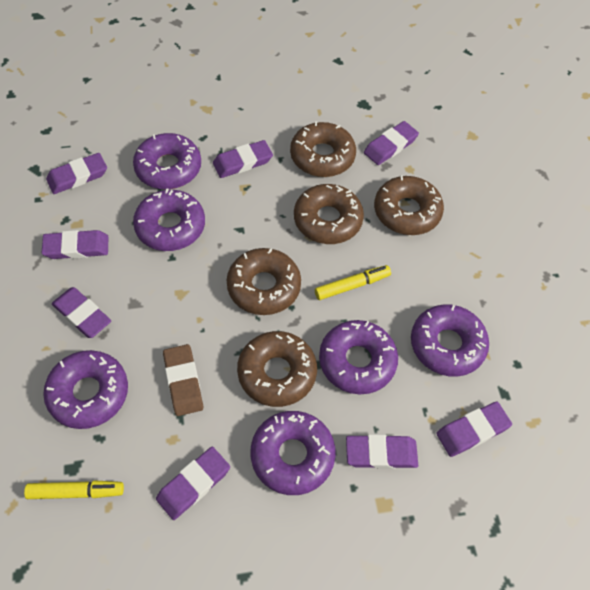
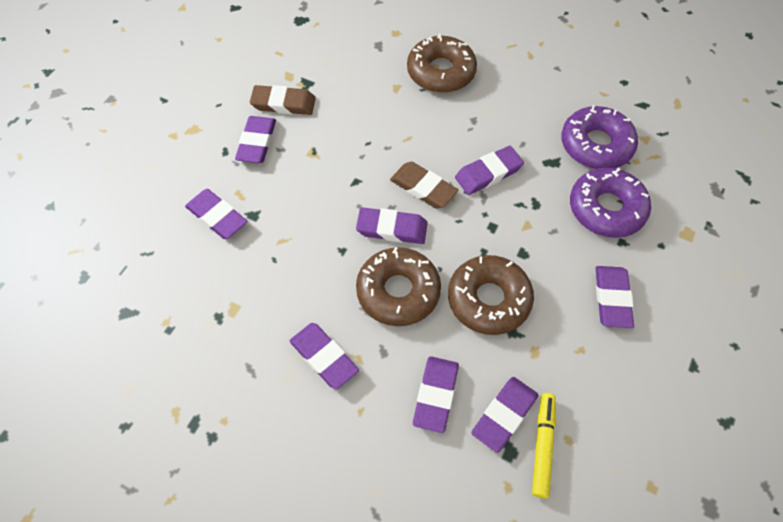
brown donut: [226,248,301,315] [237,331,317,407] [290,121,356,177] [294,184,364,244] [374,175,444,235] = 5 -> [356,247,441,326] [407,34,477,93] [448,255,534,335] = 3
brown eraser: [163,344,203,416] = 1 -> [250,85,316,115] [390,162,458,209] = 2
purple donut: [43,350,128,429] [133,133,201,189] [133,188,205,251] [250,411,336,495] [319,320,398,394] [411,304,489,377] = 6 -> [561,105,638,169] [570,168,651,238] = 2
yellow marker: [24,480,124,499] [315,265,391,300] = 2 -> [532,393,556,498] = 1

